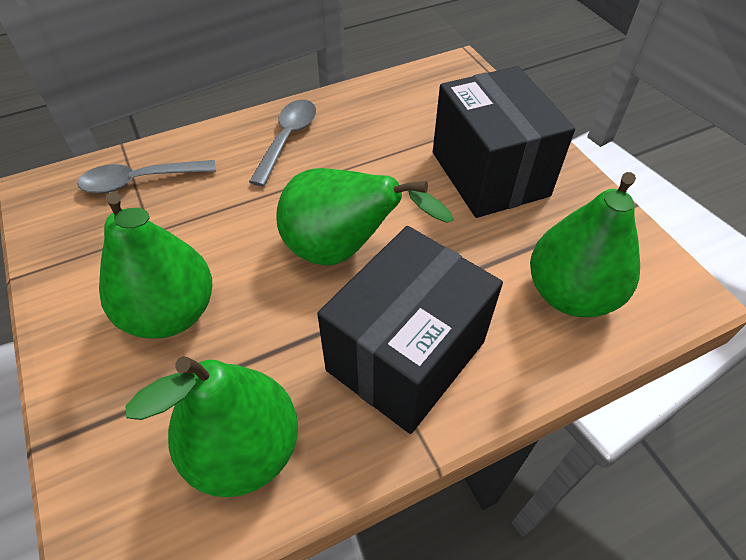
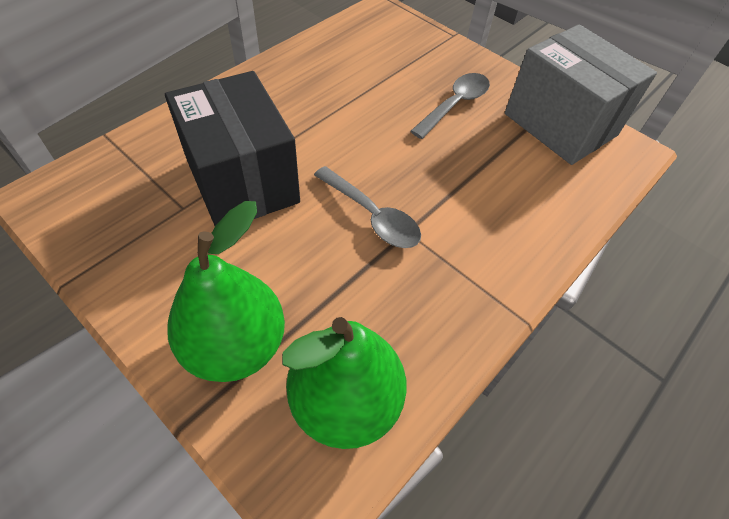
black box: [317,226,503,434] [433,66,575,218] = 2 -> [165,71,300,226] = 1
green pear: [99,192,212,339] [126,356,298,497] [276,168,454,266] [530,172,640,317] = 4 -> [167,201,285,382] [282,317,407,449] = 2
grey box: none = 0 -> [505,24,657,165] = 1

